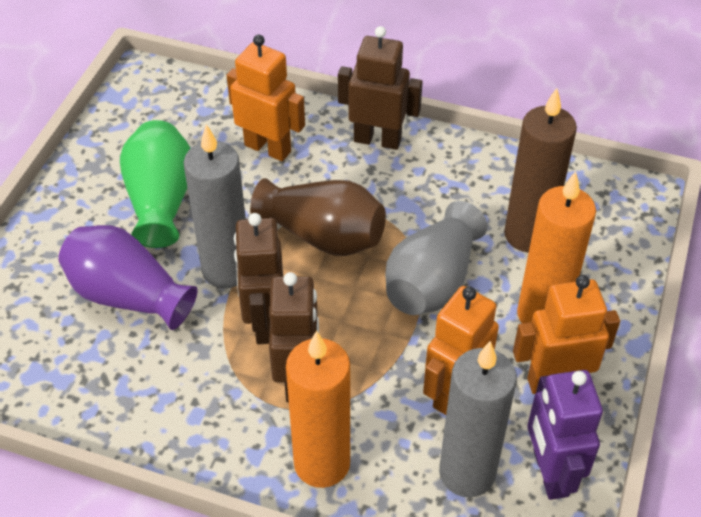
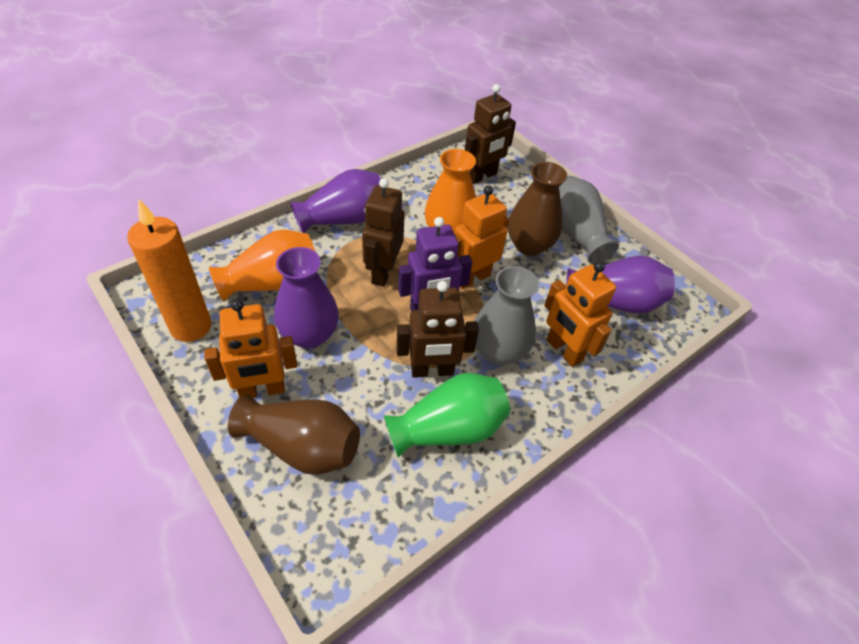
brown candle: [504,88,577,252] = 1 -> none = 0
brown vase: [250,178,386,256] = 1 -> [228,394,360,475] [508,162,567,256] = 2
grey candle: [184,124,246,288] [439,341,517,497] = 2 -> none = 0
grey vase: [385,201,487,315] = 1 -> [475,266,539,365] [559,176,619,264] = 2
orange candle: [286,331,350,488] [517,171,596,323] = 2 -> [127,199,211,342] = 1
orange vase: none = 0 -> [209,230,316,302] [425,149,476,232] = 2
purple vase: [58,225,198,330] = 1 -> [274,247,339,349] [290,169,381,233] [566,256,675,314] = 3

